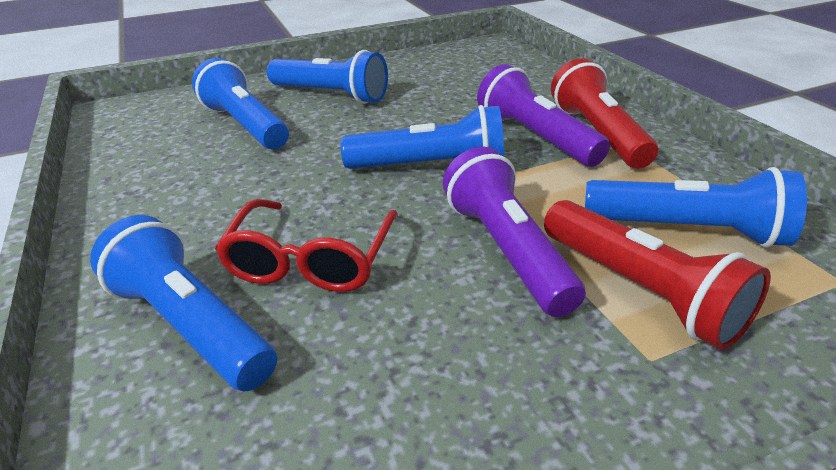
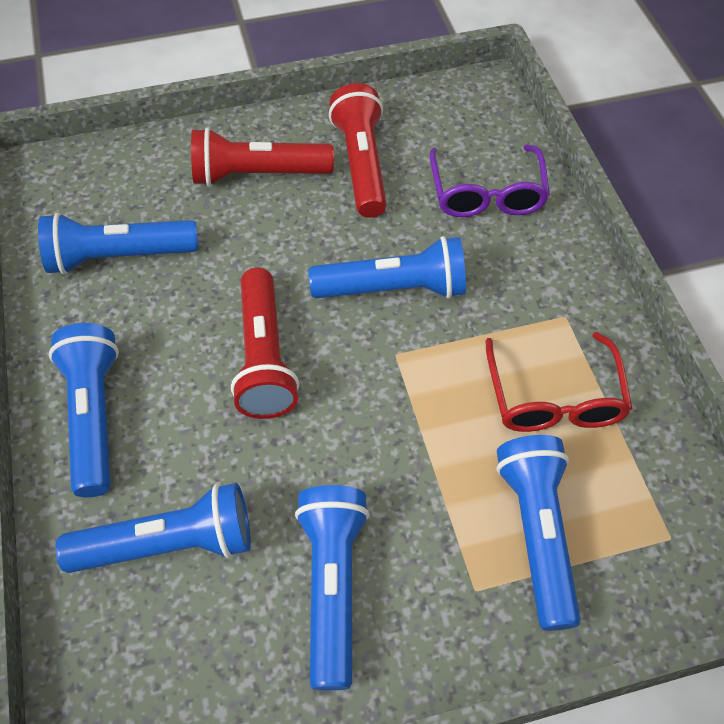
blue flashlight: [90,215,277,391] [192,58,289,149] [267,50,388,104] [341,105,504,169] [585,167,807,248] = 5 -> [38,213,198,275] [49,323,119,497] [55,483,251,573] [295,485,370,690] [308,236,466,299] [497,435,581,631] = 6
purple flashlight: [443,146,586,317] [477,64,610,167] = 2 -> none = 0
purple glasses: none = 0 -> [429,144,550,217] = 1
red flashlight: [544,200,771,350] [551,58,658,169] = 2 -> [191,128,334,186] [231,268,299,419] [329,83,387,218] = 3

